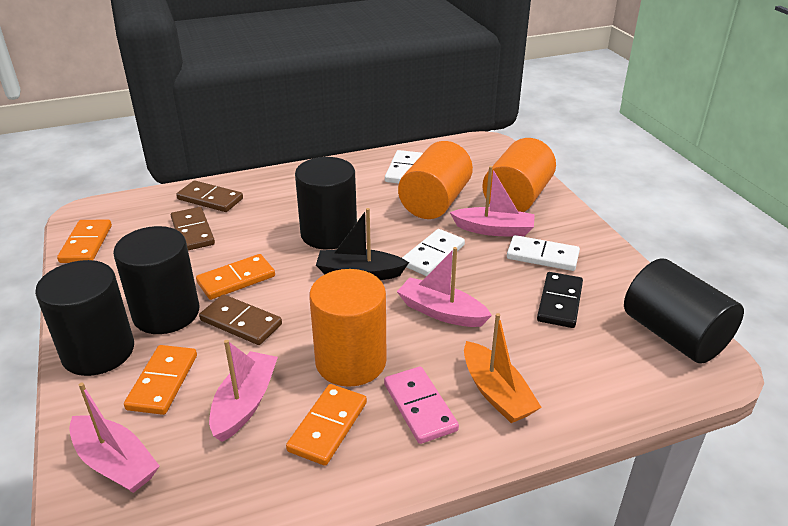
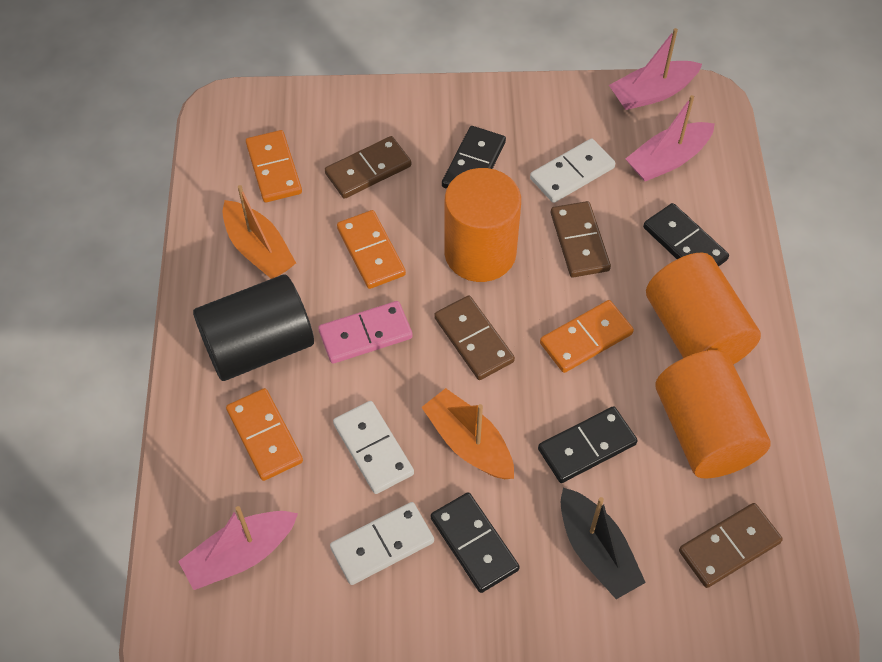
black cylinder: [35,260,134,376] [113,226,200,334] [295,157,357,249] [624,258,744,364] = 4 -> [193,275,314,381] = 1
black domino: [537,272,583,328] = 1 -> [431,492,520,593] [442,126,506,189] [538,406,638,483] [643,203,729,266] = 4
brown domino: [171,207,215,251] [176,180,243,212] [199,294,282,345] = 3 -> [325,136,411,199] [434,295,515,380] [551,201,611,277] [679,503,783,588] = 4
orange boat: [464,313,542,423] = 1 -> [222,185,296,279] [421,388,514,479] = 2
pink boat: [69,382,160,493] [209,340,278,442] [397,247,492,327] [450,166,535,237] = 4 -> [178,506,298,590] [609,28,702,110] [626,95,715,181] = 3

